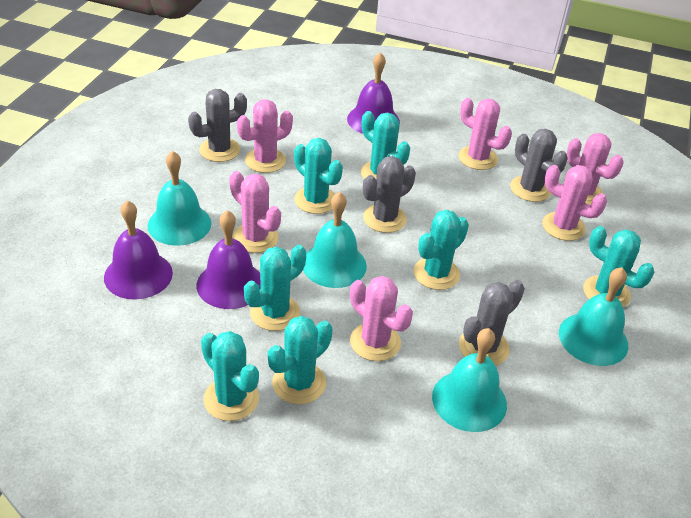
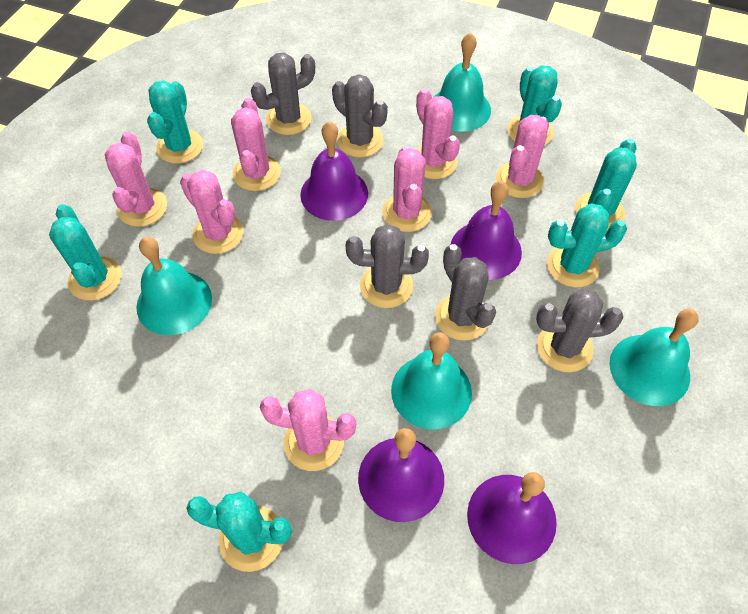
grey cactus: [188,89,247,162] [363,156,416,233] [459,280,525,366] [510,129,568,202] = 4 -> [251,53,315,135] [332,74,388,158] [346,224,429,308] [435,244,496,341] [536,289,624,372] = 5
pink cactus: [229,171,281,253] [237,99,293,173] [350,276,413,361] [458,98,512,170] [542,165,607,241] [567,133,624,205] = 6 -> [105,132,167,227] [180,170,244,254] [231,98,281,191] [260,389,356,471] [382,146,432,232] [416,89,460,179] [496,115,549,198] = 7
purple bell: [104,200,173,300] [197,210,261,309] [347,52,400,134] = 3 -> [300,121,368,221] [358,428,444,522] [451,181,522,280] [467,472,557,564] = 4
turquoise cactus: [201,331,259,421] [244,245,306,331] [268,316,333,404] [294,138,343,214] [361,111,410,179] [414,210,469,290] [583,226,655,307] = 7 -> [49,204,122,301] [147,80,203,164] [186,492,292,572] [507,65,562,146] [547,203,627,287] [575,138,637,231] = 6

